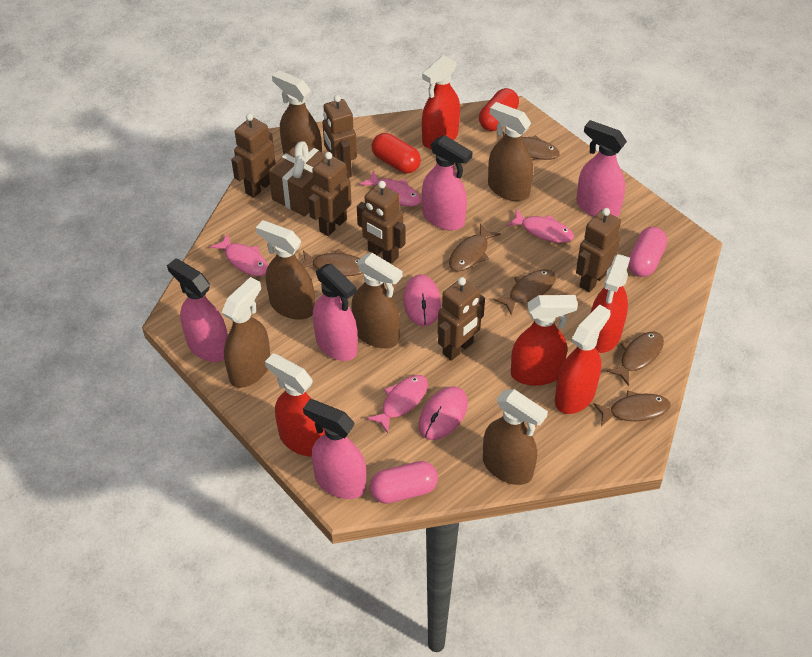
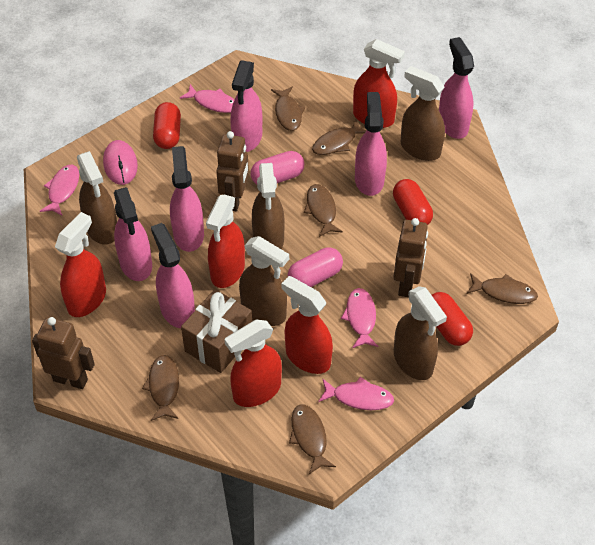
brown robot: [231,113,276,198] [308,152,352,236] [322,95,357,177] [357,181,406,264] [438,277,485,361] [576,208,621,292] = 6 -> [32,317,95,389] [216,131,249,211] [393,218,428,297] = 3
brown spray bottle: [222,277,270,388] [256,220,315,320] [272,70,322,154] [351,253,403,348] [483,389,548,485] [488,102,533,201] = 6 -> [77,151,117,245] [239,236,289,326] [252,163,284,249] [394,286,447,380] [401,66,445,161] = 5
pink mouse: [403,274,441,326] [418,387,468,440] = 2 -> [103,140,138,185] = 1
pink spray bottle: [167,258,228,362] [303,399,366,499] [313,263,358,361] [422,135,473,230] [576,120,627,217] = 5 -> [114,187,152,281] [151,223,195,328] [170,146,204,252] [230,60,262,152] [355,92,387,196] [439,37,474,139] = 6
red capsule: [372,133,421,173] [479,88,519,131] = 2 -> [153,102,181,149] [393,179,433,226] [432,292,473,346] = 3

